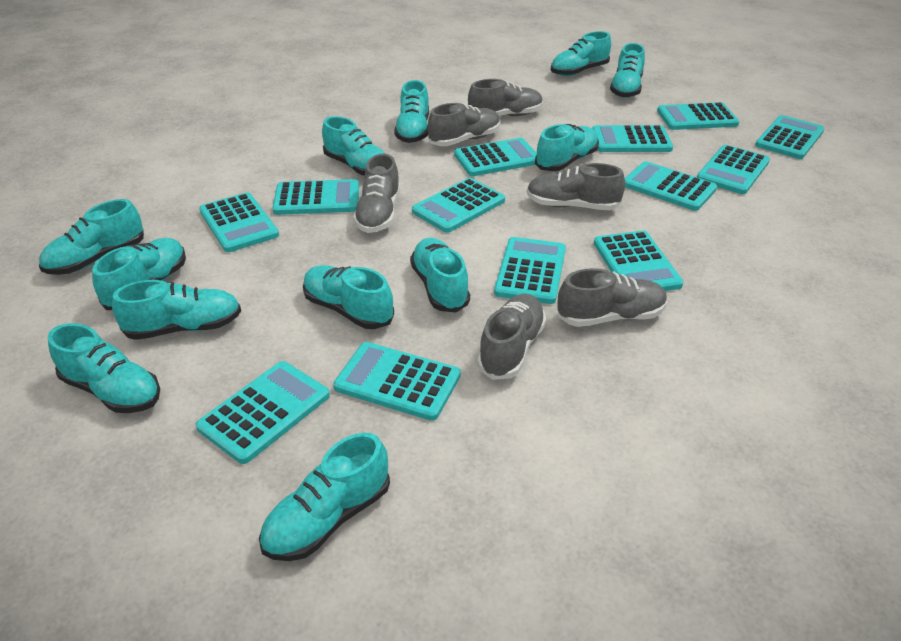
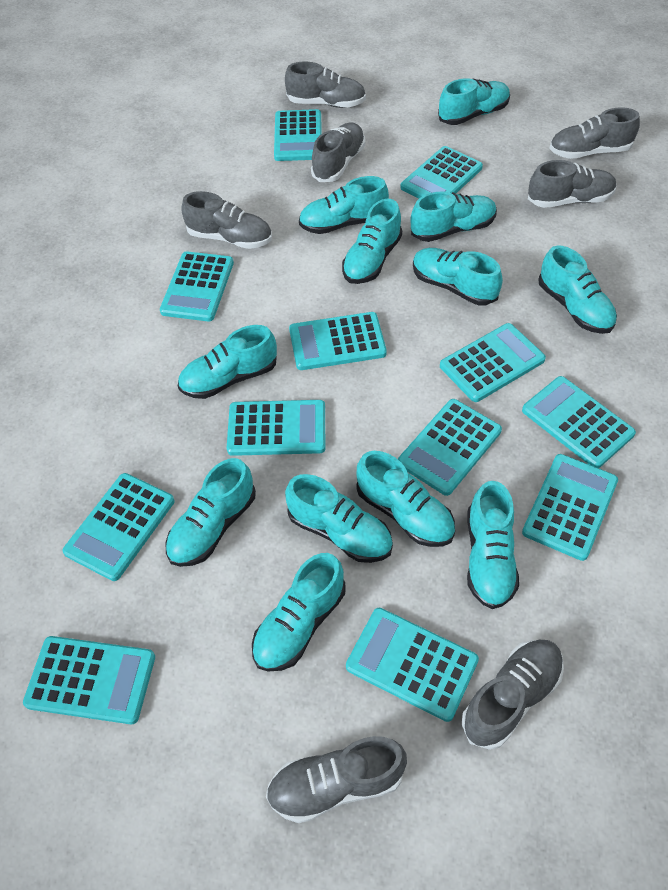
grey shoe: [353,153,400,233] [428,103,501,146] [468,79,543,116] [477,294,546,380] [527,163,625,210] [557,268,667,327] = 6 -> [181,191,272,249] [266,736,407,823] [285,62,366,108] [311,122,365,182] [462,640,564,750] [528,160,617,208] [549,107,640,159] = 7
turquoise calculator: [196,361,330,464] [199,192,279,252] [272,179,359,215] [333,342,461,421] [412,178,505,233] [454,138,537,176] [494,237,566,304] [592,125,673,152] [594,230,684,291] [625,161,717,211] [657,102,739,130] [697,145,770,194] [755,115,825,159] = 13 -> [23,636,155,724] [62,473,175,581] [160,251,234,322] [227,400,325,456] [274,109,322,161] [289,312,387,370] [346,608,479,722] [398,399,502,496] [400,146,483,199] [440,323,546,402] [522,376,636,468] [522,454,618,561] = 12

